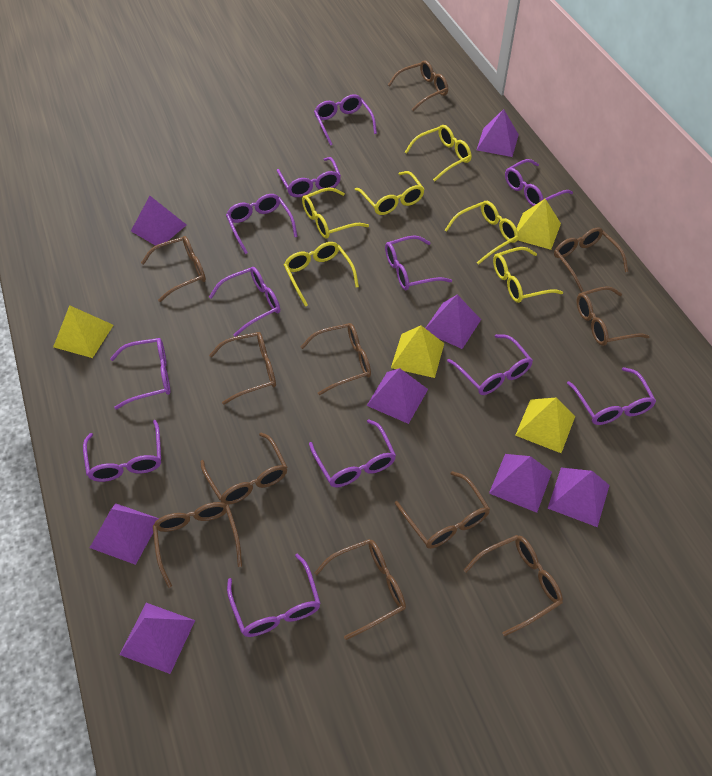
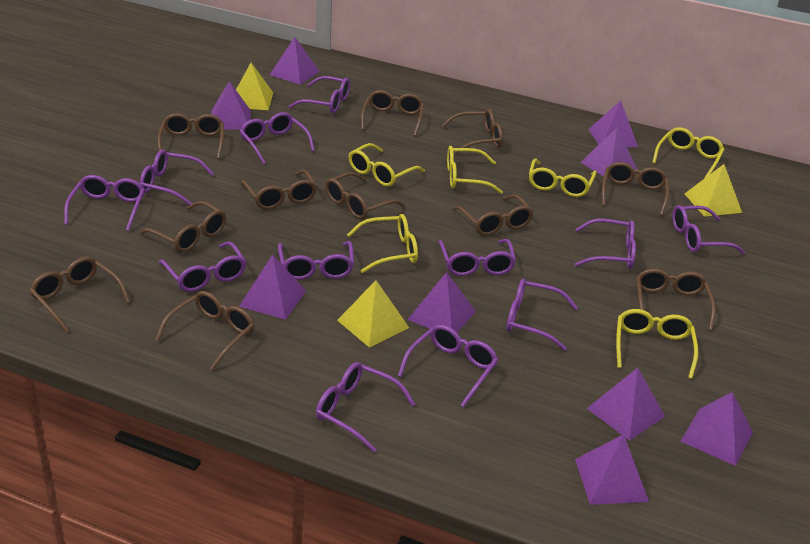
purple pyramid: [90,503,159,565] [120,603,195,674] [131,196,187,246] [367,368,428,424] [425,295,481,349] [477,109,519,157] [489,454,552,513] [547,468,610,527] = 8 -> [211,81,251,130] [239,254,306,320] [270,37,320,85] [407,272,476,332] [575,434,649,505] [580,128,637,180] [587,368,665,441] [588,101,638,147] [680,392,753,466] = 9
yellow pyramid: [53,305,113,358] [391,325,444,378] [515,398,575,453] [517,199,561,250] = 4 -> [236,63,273,110] [337,280,409,348] [685,164,742,217] = 3

